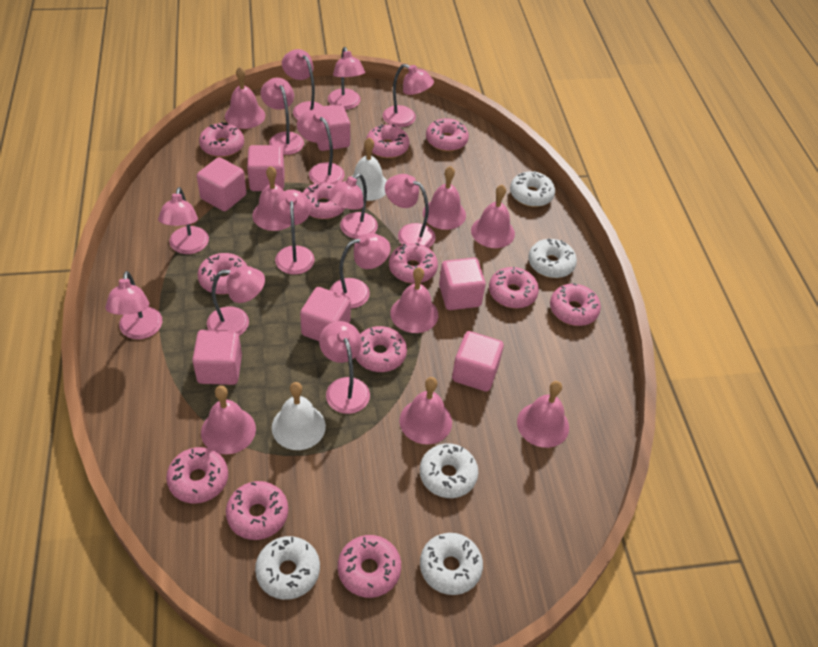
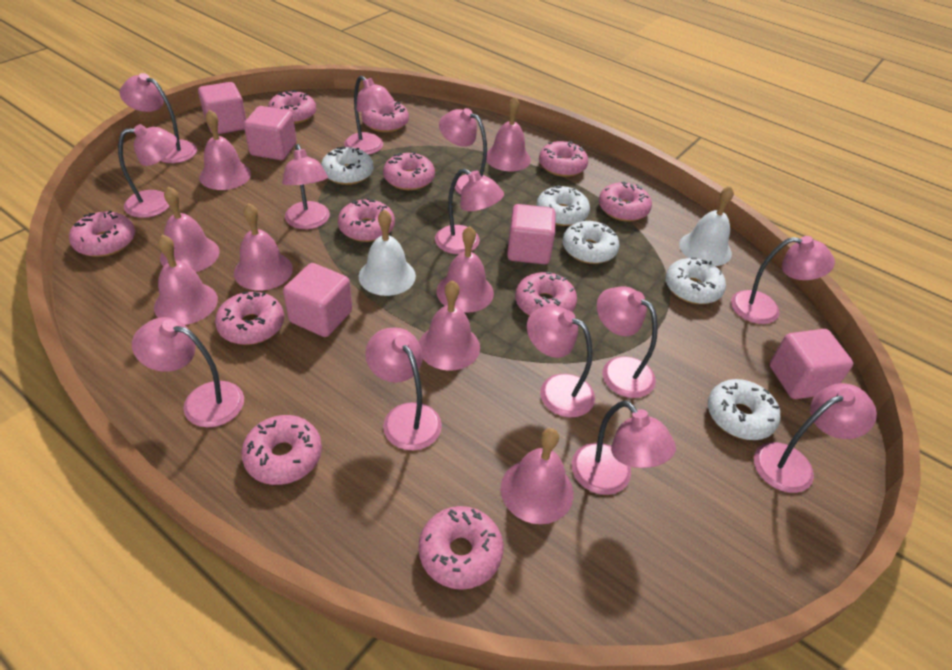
pink cube: [192,330,242,385] [197,157,246,211] [247,145,284,191] [300,287,351,341] [312,104,350,151] [439,258,486,310] [452,331,504,392] = 7 -> [198,82,246,134] [244,106,297,160] [283,263,352,337] [507,204,556,264] [770,329,853,399] = 5
pink donut: [166,447,228,504] [197,253,247,295] [199,122,244,157] [226,481,288,540] [303,182,345,219] [338,535,401,598] [355,326,407,372] [366,124,409,158] [389,242,438,284] [426,118,469,151] [489,267,539,309] [550,283,601,326] = 12 -> [69,211,135,257] [215,291,284,345] [241,415,322,485] [268,90,316,124] [338,198,395,242] [362,101,409,133] [383,152,435,191] [419,506,504,590] [515,272,577,316] [539,141,588,177] [599,181,652,222] = 11

